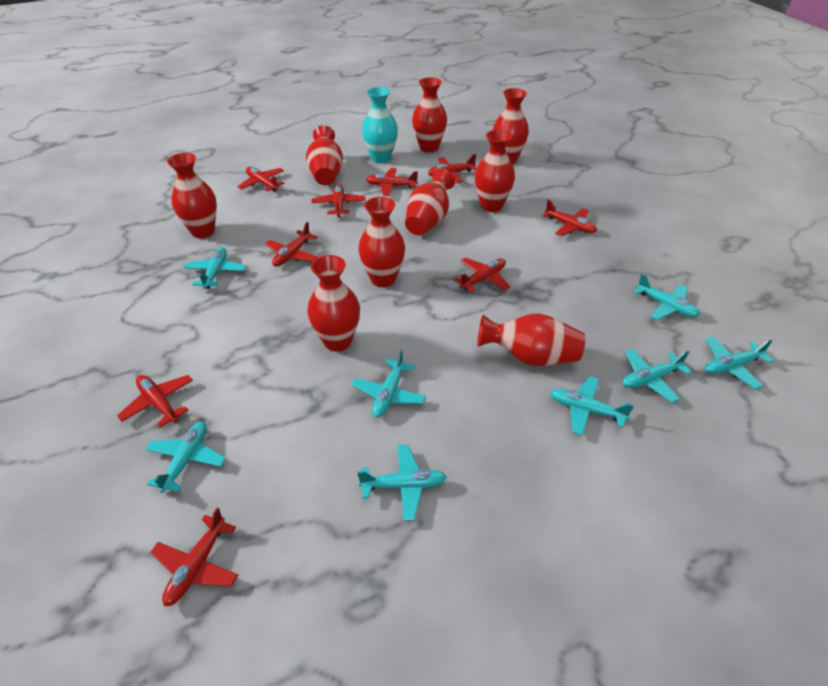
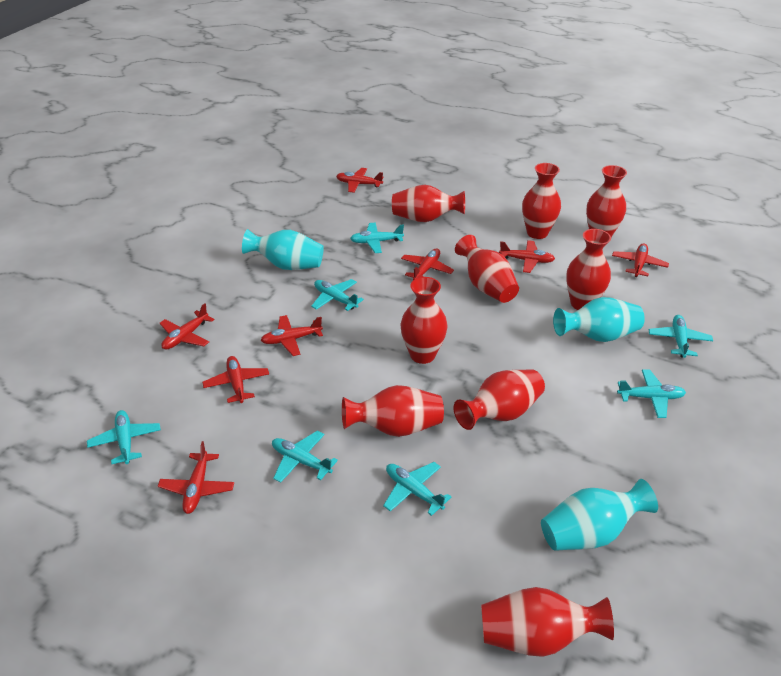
red plane: [117,375,193,428] [151,508,238,607] [237,167,285,192] [265,222,318,267] [312,184,366,217] [366,168,418,196] [428,154,477,183] [454,257,510,292] [542,200,597,236] = 9 -> [158,441,234,514] [160,303,215,350] [202,356,269,403] [261,315,323,356] [336,168,384,193] [401,248,454,280] [499,240,555,273] [612,243,669,277] = 8
turquoise plane: [145,422,226,493] [184,247,246,289] [352,350,426,418] [357,444,446,521] [550,376,634,436] [622,349,692,403] [634,274,700,320] [705,336,774,389] = 8 -> [87,410,161,464] [272,431,338,483] [311,279,364,311] [350,223,404,253] [383,462,452,516] [617,369,686,418] [649,315,713,358] = 7
turquoise vase: [362,87,398,163] = 1 -> [242,229,324,270] [541,479,658,551] [553,297,645,342] = 3

